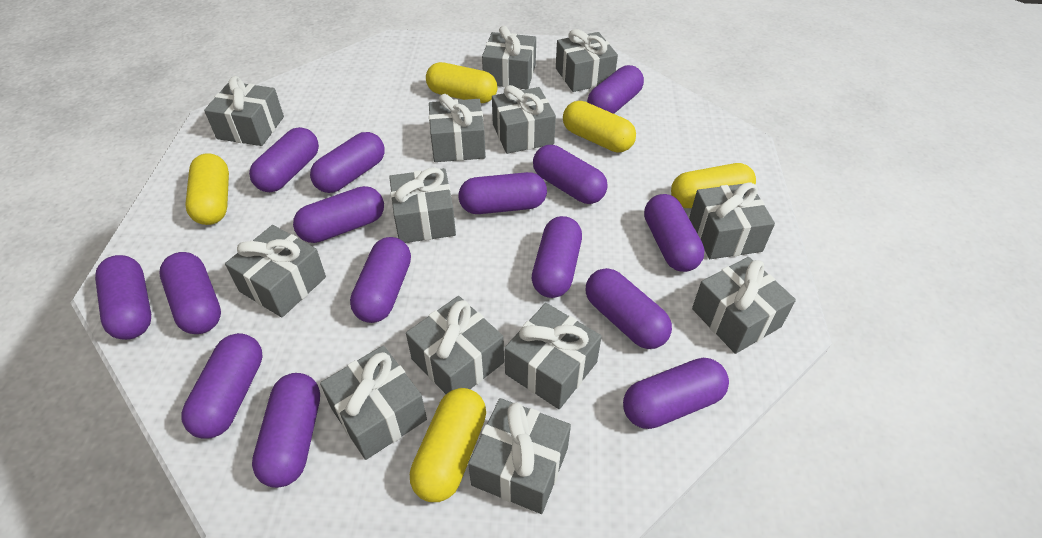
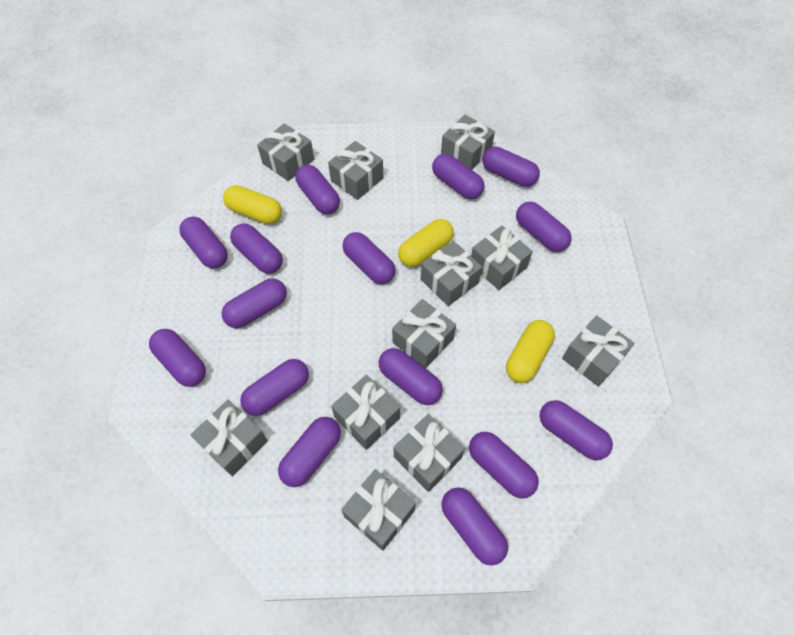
grey gift: [204,76,284,146] [225,225,326,318] [320,346,427,460] [389,167,456,243] [406,296,504,394] [429,94,486,162] [468,398,571,514] [482,26,536,89] [492,85,556,154] [504,303,602,409] [556,29,618,92] [689,182,775,259] [692,257,796,354] = 13 -> [191,400,268,476] [257,123,314,181] [328,141,383,200] [331,375,400,450] [341,469,416,551] [392,299,456,368] [394,414,465,492] [421,241,482,306] [441,115,495,170] [471,226,533,290] [562,316,635,387] = 11
yellow capsule: [185,153,229,225] [410,388,486,502] [426,62,497,103] [563,101,636,152] [671,163,756,208] = 5 -> [223,185,282,224] [398,219,454,267] [506,320,555,383] = 3

